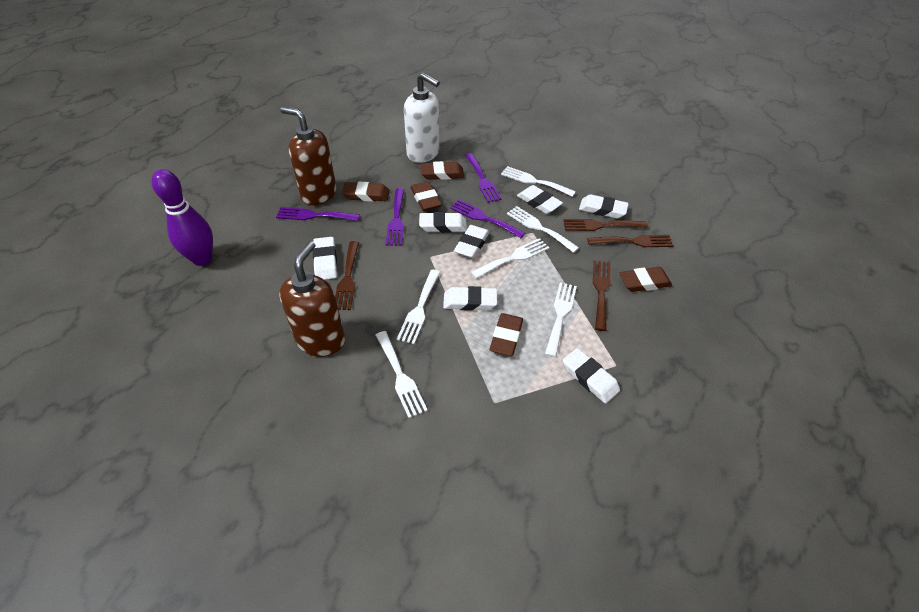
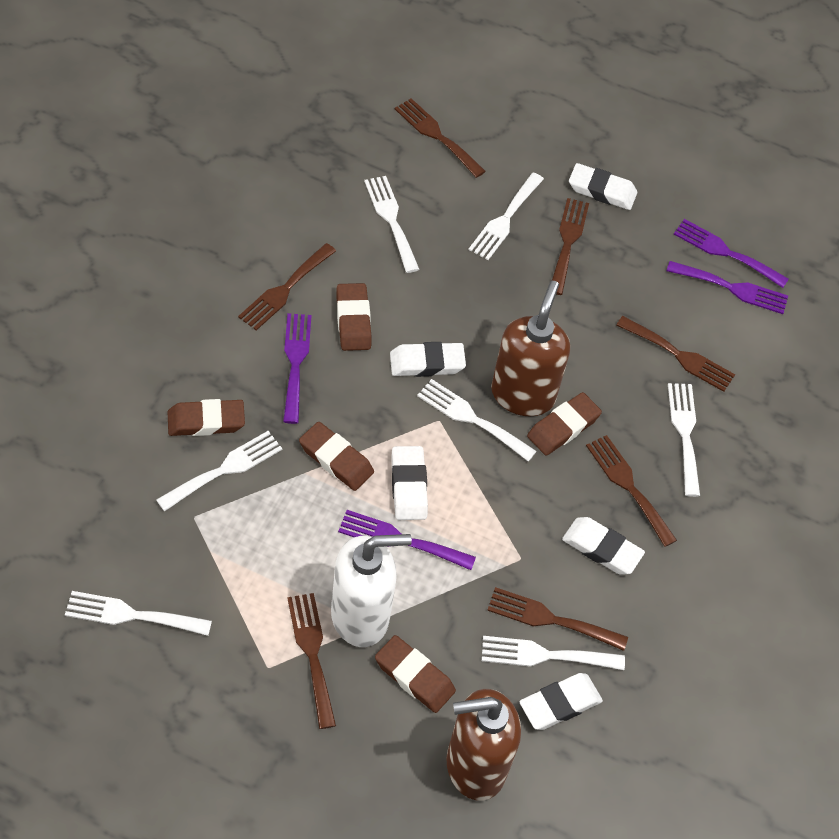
brown fork: [335,241,359,310] [564,219,648,231] [587,235,674,247] [593,260,610,331] = 4 -> [238,243,336,331] [287,593,336,729] [395,98,486,178] [487,587,628,651] [552,198,589,295] [586,435,677,547] [616,316,735,392] = 7
purple bowling pin: [151,169,213,266] = 1 -> none = 0
white eraser: [313,237,337,280] [419,212,467,233] [443,286,497,311] [454,225,490,258] [517,185,563,214] [563,348,620,404] [579,194,629,218] = 7 -> [390,342,466,377] [391,446,428,520] [520,673,603,730] [562,517,645,575] [569,163,637,210] = 5
white fork: [376,331,428,418] [397,270,440,344] [471,238,549,279] [501,166,576,197] [507,206,579,253] [545,282,577,357] = 6 -> [65,591,212,636] [156,431,282,511] [364,176,420,273] [417,379,537,462] [468,173,544,260] [482,636,625,670] [668,383,700,497] = 7

